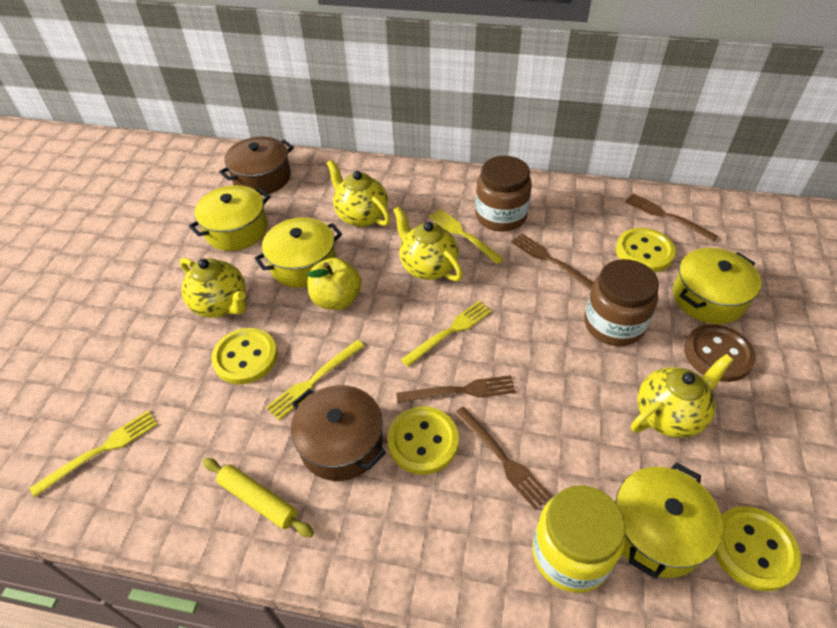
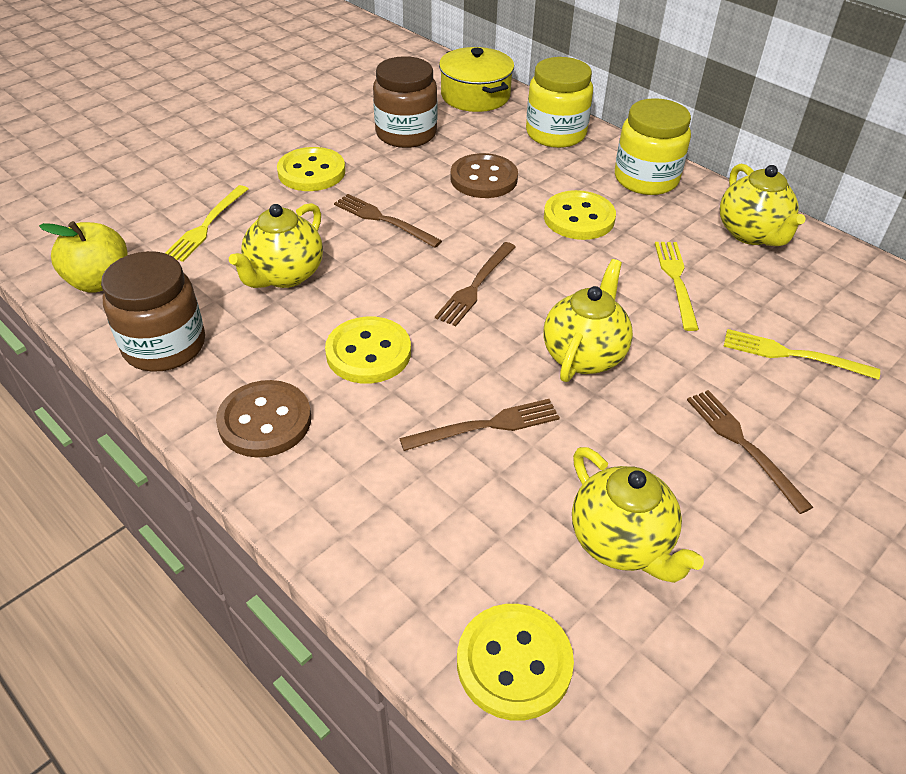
brown button: [684,324,756,382] = 1 -> [216,380,311,457] [451,153,518,198] = 2
brown pot: [219,137,294,195] [291,385,386,481] = 2 -> none = 0
yellow fork: [30,411,158,497] [266,340,364,420] [401,301,492,367] [429,209,504,264] = 4 -> [165,185,248,262] [655,242,699,331] [724,329,880,380] = 3
yellow jar: [532,485,625,593] = 1 -> [526,57,593,148] [615,98,691,195] = 2
yellow pot: [189,185,270,251] [255,217,342,288] [615,462,723,579] [673,248,762,324] = 4 -> [439,47,514,112] = 1
yellow rolling pin: [203,458,314,537] = 1 -> none = 0

